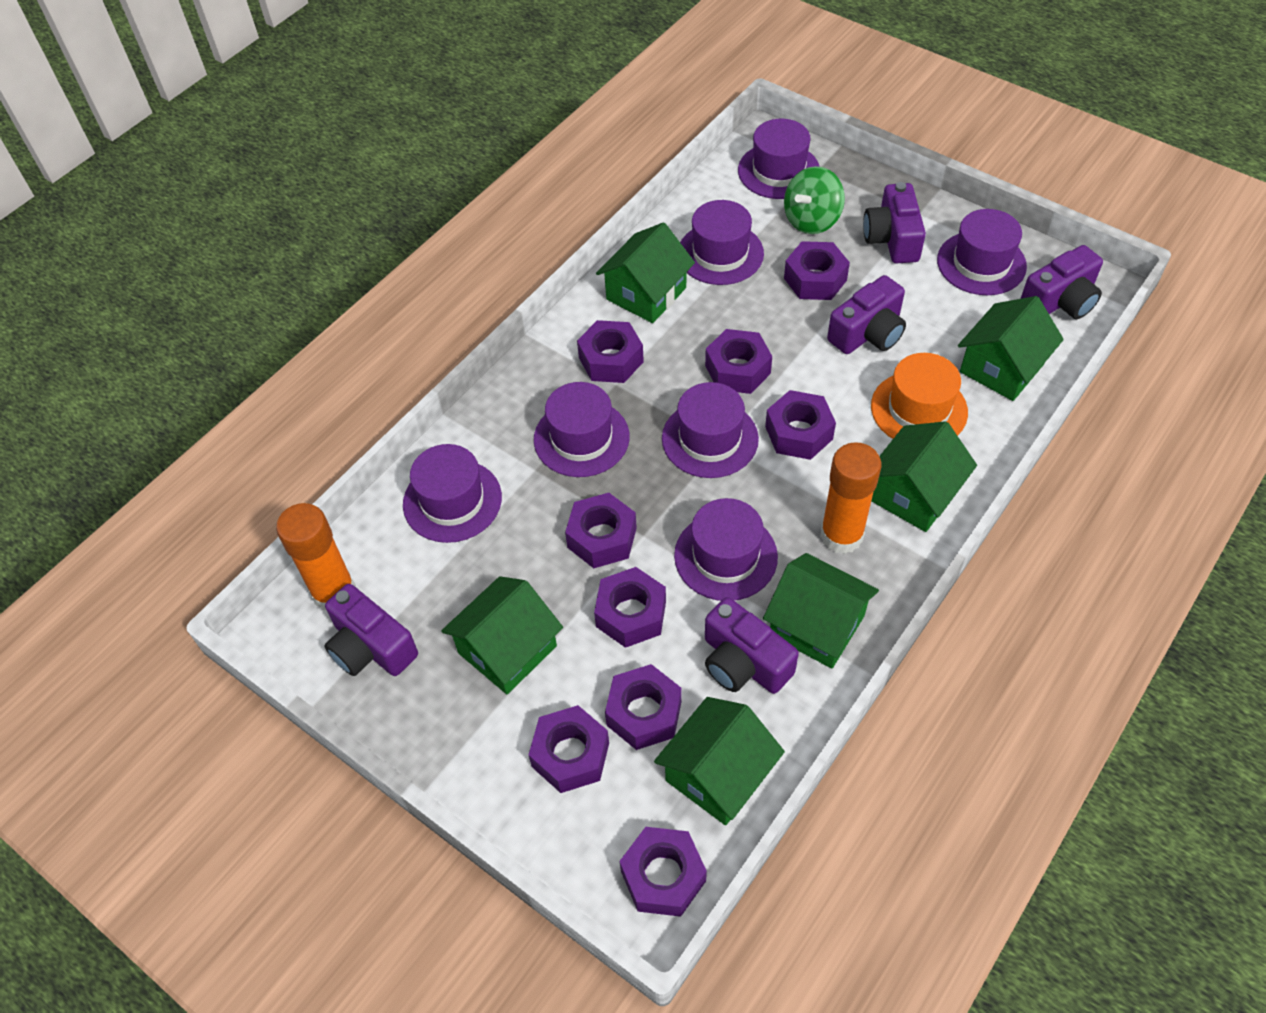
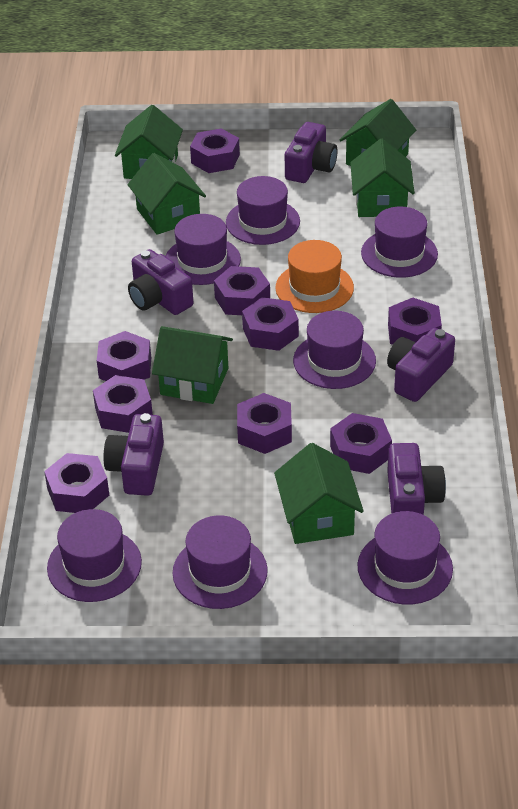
green spinning top: [784,166,845,234] = 1 -> none = 0
orange glue stick: [276,503,356,610] [820,442,881,554] = 2 -> none = 0

